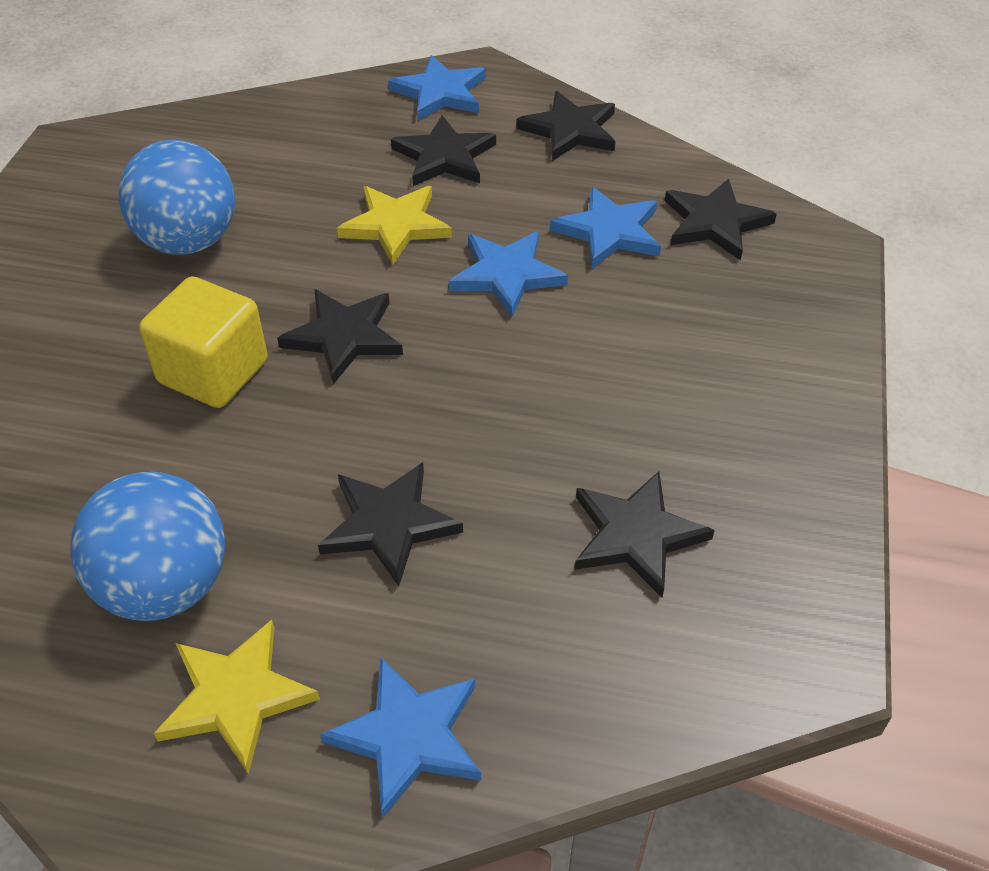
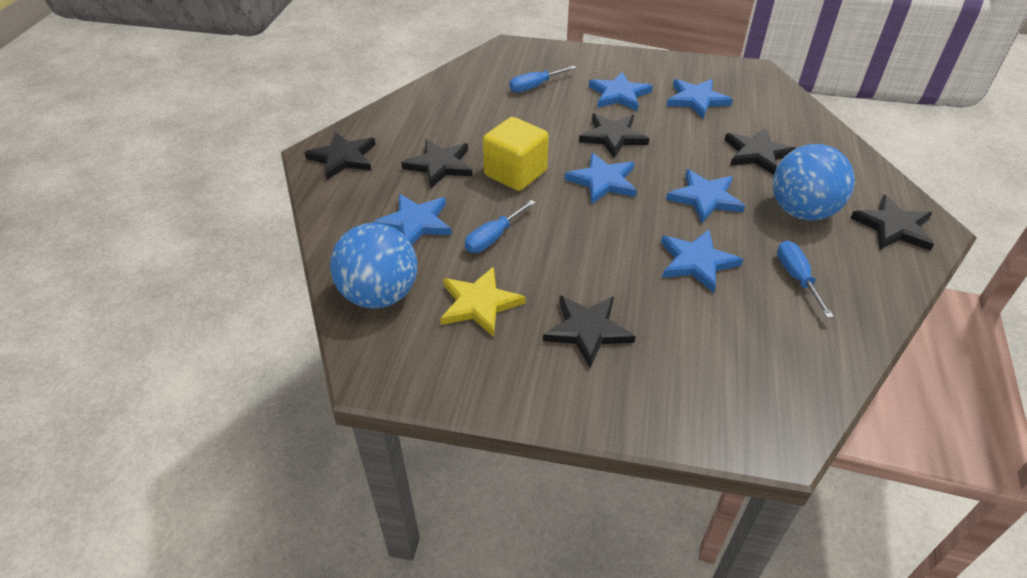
blue screwdriver: none = 0 -> [465,200,536,253] [509,66,576,92] [777,241,834,318] = 3
blue star: [320,657,481,818] [388,55,486,121] [449,231,568,318] [550,186,661,269] = 4 -> [373,194,452,245] [565,153,637,204] [589,72,653,111] [661,230,743,293] [666,169,745,223] [667,79,733,118] = 6
yellow star: [154,620,320,774] [337,186,452,265] = 2 -> [440,267,526,337] = 1

